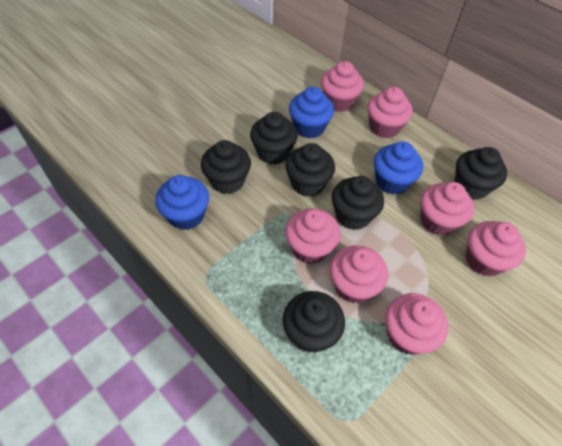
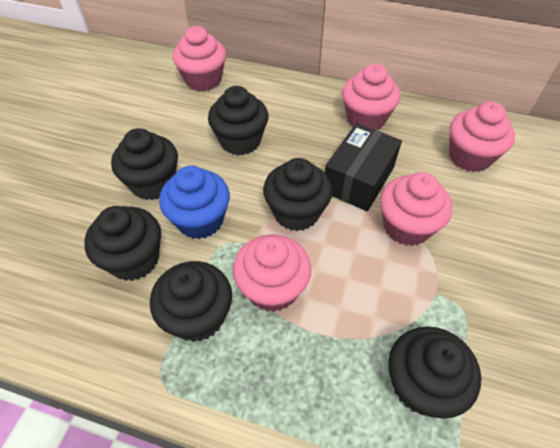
black box: none = 0 -> [325,123,402,211] = 1
blue cupcake: [155,175,209,230] [289,86,334,138] [374,141,423,195] = 3 -> [159,166,230,239] = 1
pink cupcake: [285,209,340,264] [321,61,364,112] [330,245,388,303] [367,87,413,138] [385,293,448,355] [420,182,474,236] [466,221,526,277] = 7 -> [173,26,226,91] [233,234,311,312] [342,64,400,130] [380,172,452,246] [449,102,515,172] = 5

